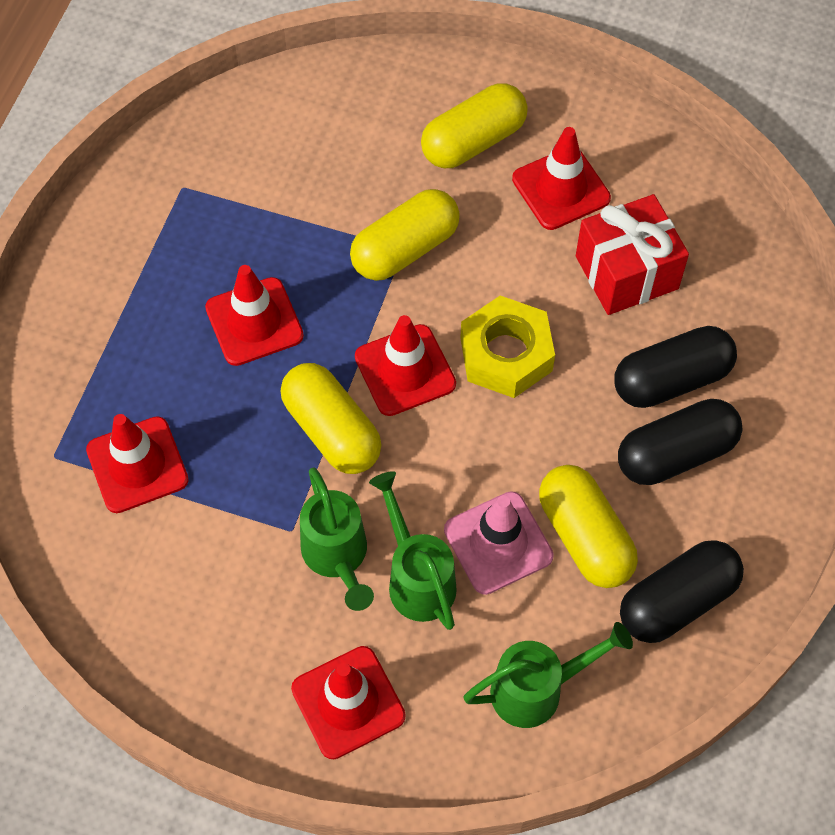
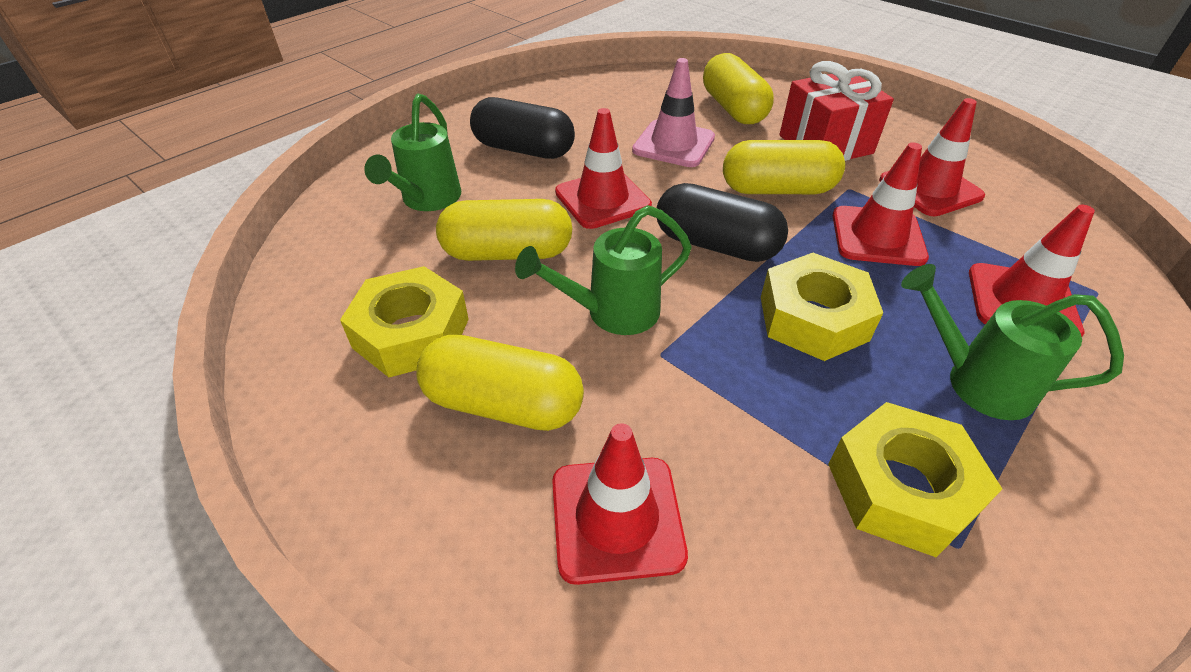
black capsule: [614,326,737,408] [618,399,743,485] [620,540,744,643] = 3 -> [470,97,575,159] [657,183,788,262] = 2
yellow nut: [460,296,555,398] = 1 -> [340,266,469,377] [761,253,883,361] [828,402,1002,557] = 3

